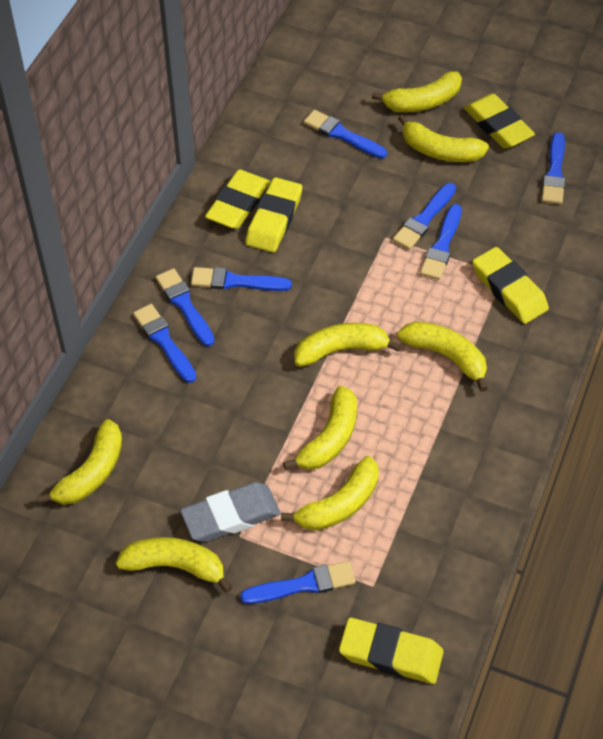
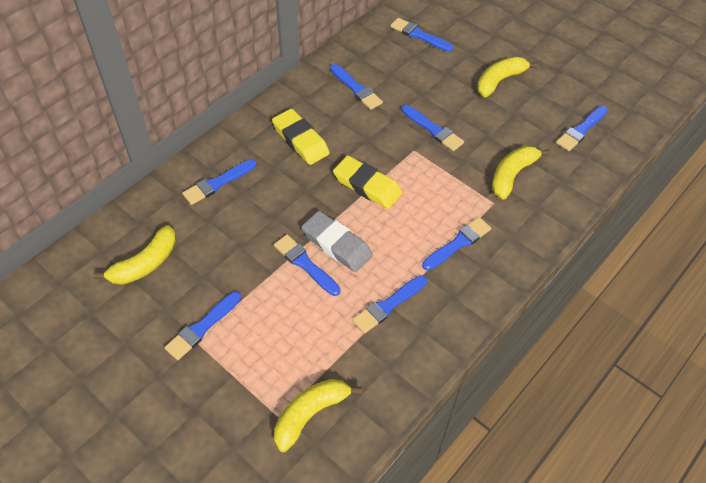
blue brush: [133,304,196,383] [156,268,215,346] [191,267,292,291] [240,561,356,604] [304,110,387,159] [393,183,456,250] [420,204,462,280] [542,132,566,204] = 8 -> [164,292,241,360] [182,159,256,205] [274,235,341,296] [330,64,383,110] [352,275,427,334] [390,18,453,52] [401,105,464,151] [422,217,491,271] [556,106,608,151] = 9
yellow banana: [37,419,122,505] [116,537,232,593] [281,456,379,531] [283,386,357,470] [294,323,401,367] [372,71,462,112] [397,321,488,392] [398,115,489,162] = 8 -> [93,225,176,285] [274,379,362,452] [477,57,538,97] [492,146,550,200] = 4
yellow eraser: [205,170,270,229] [246,177,302,253] [339,618,444,684] [464,94,535,149] [472,247,549,324] = 5 -> [272,109,330,165] [333,155,402,209] = 2

